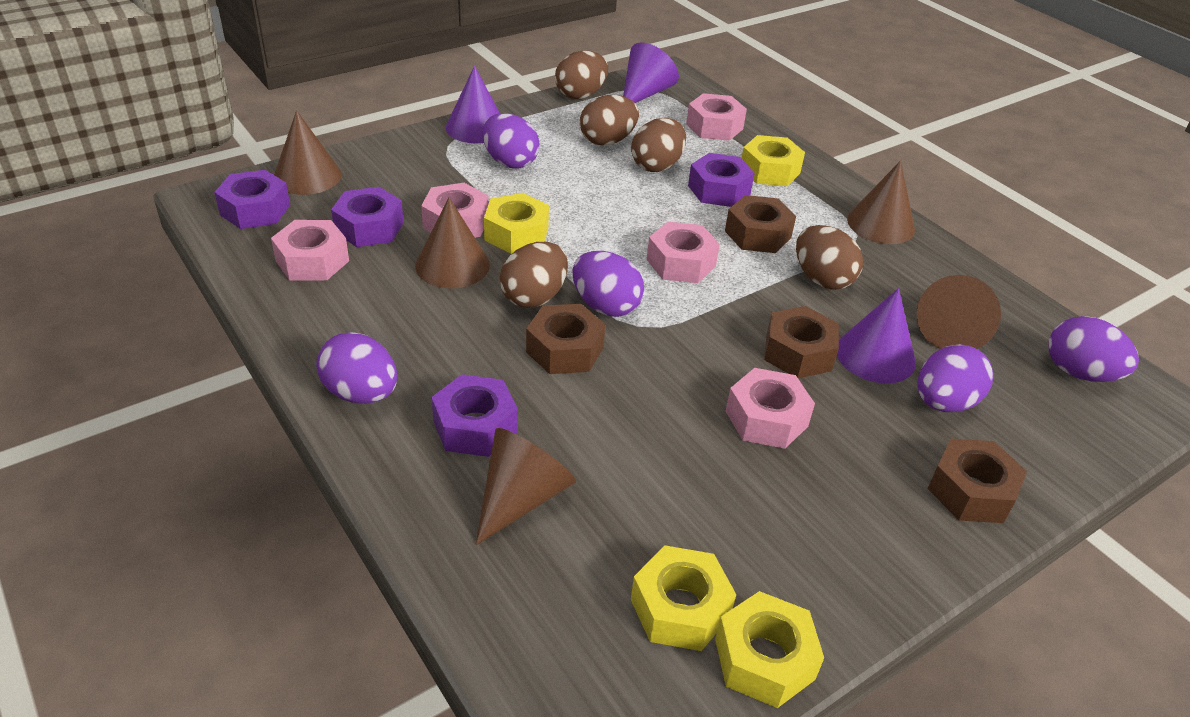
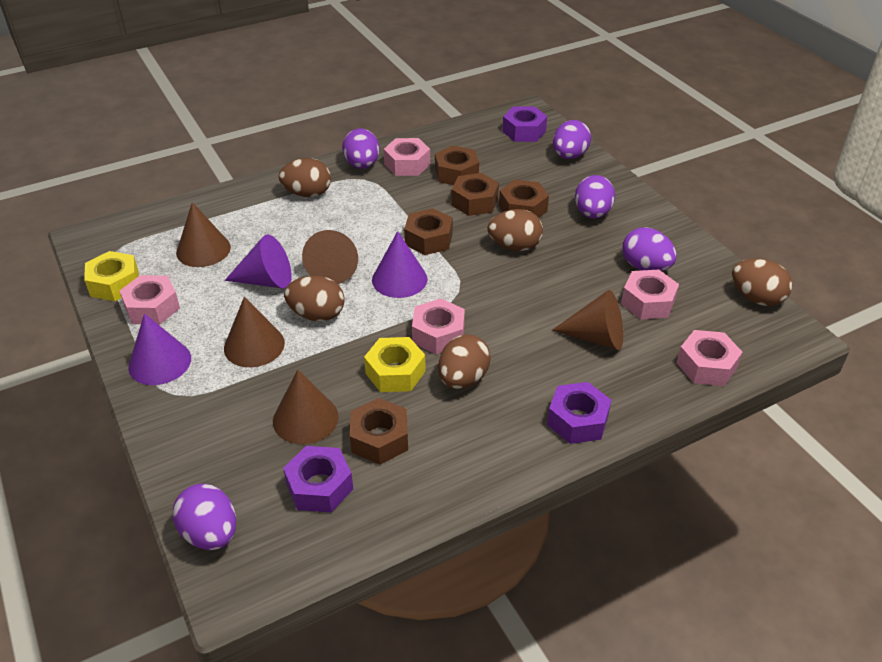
brown nut: [526,304,605,374] [725,195,796,253] [764,306,839,378] [928,439,1027,523] = 4 -> [350,398,408,465] [404,208,453,255] [435,145,479,185] [451,173,499,216] [499,180,549,218] = 5
purple nut: [214,170,290,229] [331,187,404,247] [431,374,518,457] [688,153,755,207] = 4 -> [283,446,353,513] [502,106,547,142] [547,382,611,444] = 3
yellow nut: [484,193,549,254] [631,545,736,651] [715,591,824,708] [742,135,805,186] = 4 -> [84,251,139,301] [364,337,426,392] = 2

